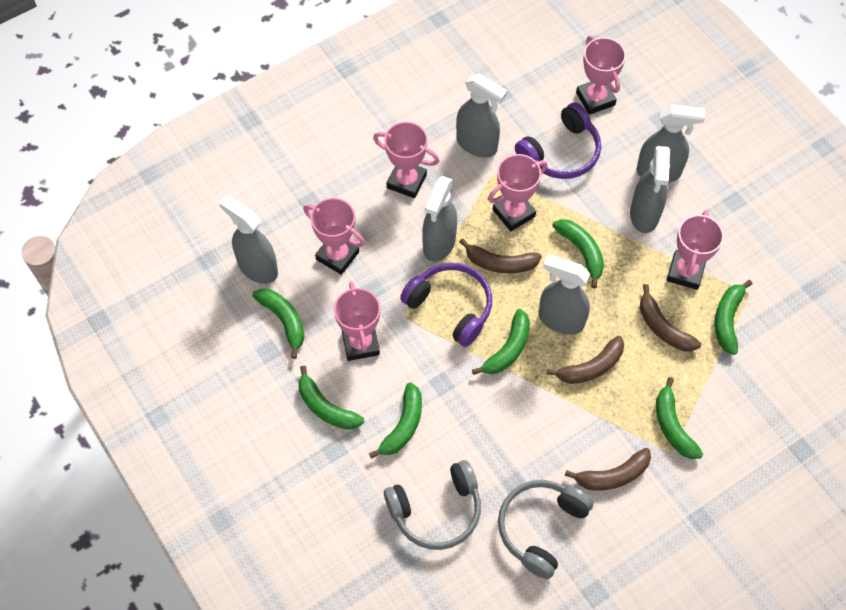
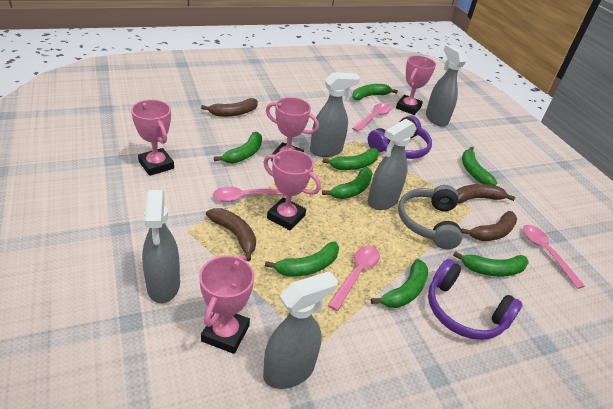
green banana: [252,289,304,359] [299,366,364,430] [369,383,422,459] [472,309,530,375] [552,219,604,288] [656,377,703,459] [715,280,752,355] = 7 -> [214,132,262,163] [265,242,339,277] [322,148,379,170] [322,167,373,199] [352,84,398,100] [371,259,428,308] [453,251,529,277] [462,146,497,186] = 8
grey headphones: [384,460,481,550] [498,480,593,579] = 2 -> [398,185,462,249] = 1
grey spray bottle: [219,195,278,284] [422,176,457,262] [456,73,508,157] [539,254,590,335] [630,146,670,233] [636,104,705,183] = 6 -> [142,190,180,303] [263,271,338,389] [310,72,360,157] [368,119,417,210] [426,45,466,127] = 5
pink spoon: none = 0 -> [213,187,284,202] [327,246,380,311] [352,103,391,132] [523,225,585,289] = 4
pink trophy: [303,198,365,275] [334,281,380,361] [373,122,439,198] [488,154,548,231] [576,36,626,115] [667,210,724,290] = 6 -> [131,100,174,176] [199,255,254,354] [263,150,321,231] [266,97,319,161] [396,55,436,115] = 5

